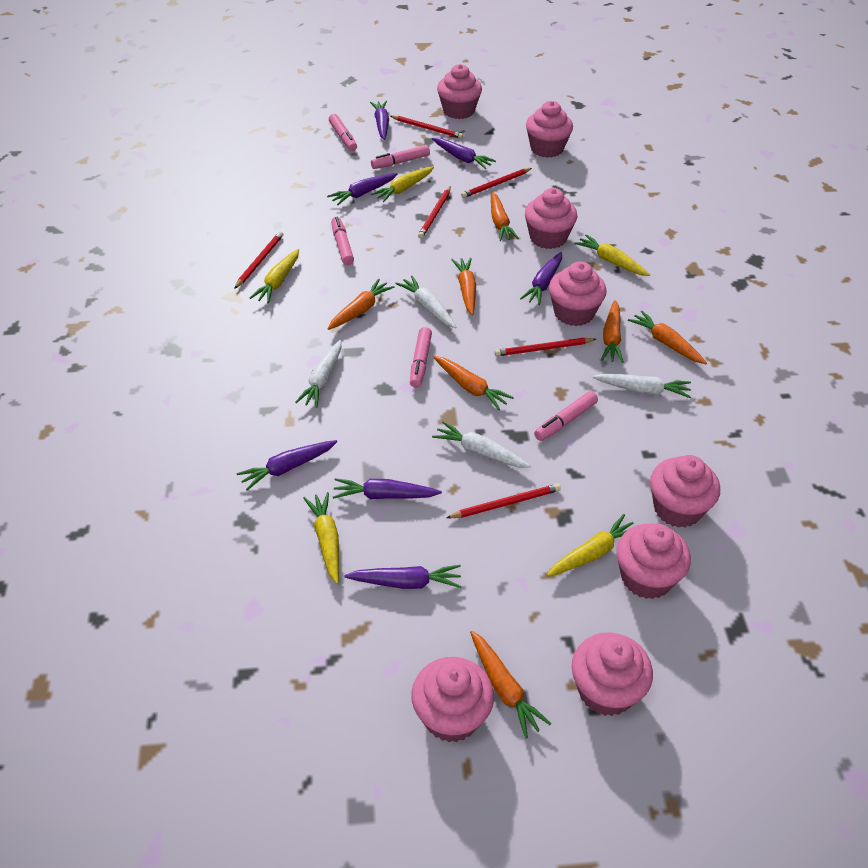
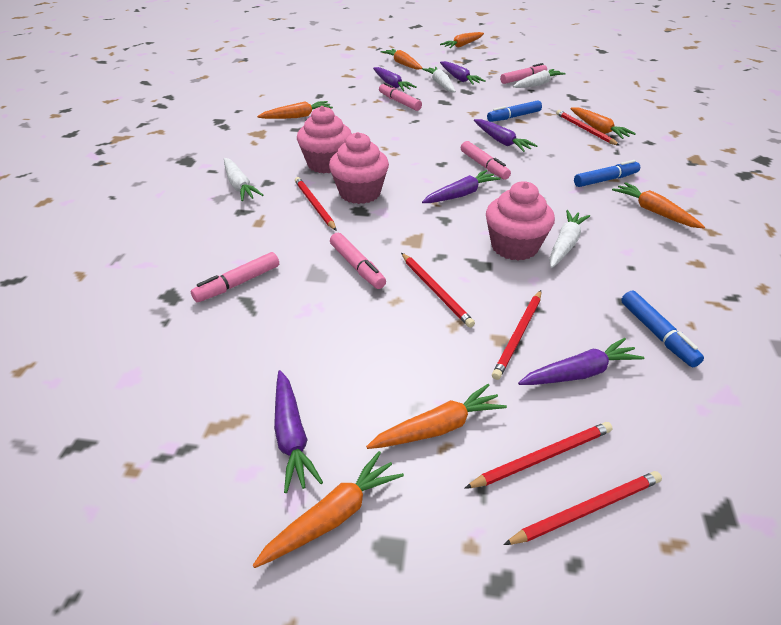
blue marker: none = 0 -> [487,100,542,122] [574,160,640,187] [621,291,704,367] = 3
pink cupcake: [411,657,494,742] [437,64,482,119] [525,188,578,249] [526,101,573,158] [549,261,607,326] [571,632,653,716] [616,524,691,599] [650,455,720,528] = 8 -> [297,106,352,173] [329,132,389,204] [486,181,555,261] = 3
purple carrot: [236,440,337,491] [327,173,398,205] [333,478,442,499] [345,565,462,589] [370,101,389,140] [432,138,496,169] [520,252,562,305] = 7 -> [274,370,323,493] [373,67,417,91] [422,170,501,203] [440,61,485,85] [474,119,538,152] [518,338,645,385] = 6
yellow carrot: [250,249,299,303] [304,492,339,584] [371,166,434,202] [547,514,633,577] [574,235,650,276] = 5 -> none = 0

